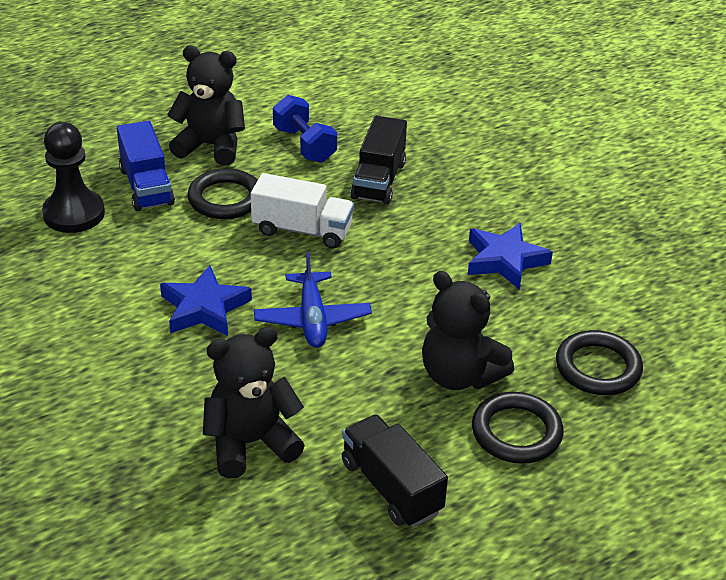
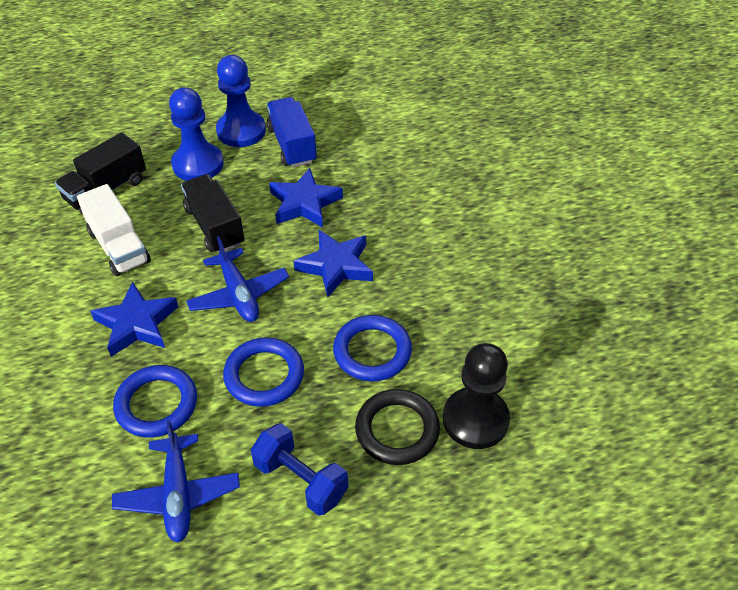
black ring: [187,168,258,219] [472,392,563,464] [556,330,643,395] = 3 -> [355,389,440,465] = 1
black teddy bear: [167,46,245,166] [203,327,305,479] [422,271,514,390] = 3 -> none = 0
blue pawn: none = 0 -> [169,87,224,181] [216,55,266,147] = 2
blue plane: [254,252,372,348] = 1 -> [112,420,240,542] [186,236,289,322] = 2
blue ring: none = 0 -> [113,365,197,438] [223,337,304,407] [333,315,412,381] = 3
blue star: [160,265,252,336] [468,223,553,290] = 2 -> [90,282,178,357] [269,168,343,227] [294,230,373,298] = 3

